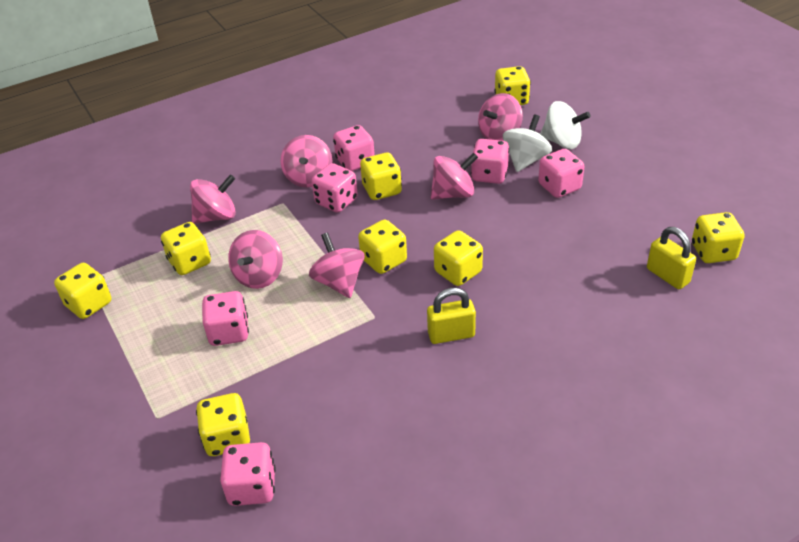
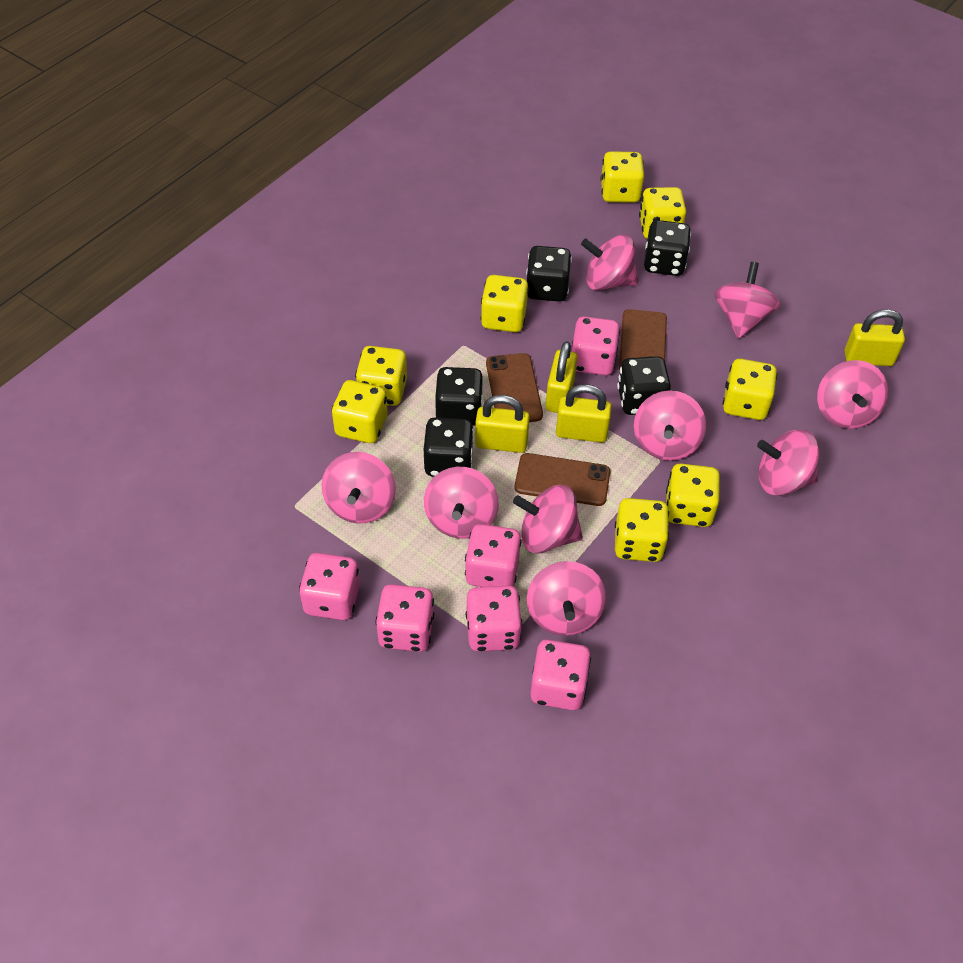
black dice: none = 0 -> [424,417,474,477] [435,367,484,426] [526,246,572,302] [617,356,671,415] [644,220,691,276] = 5
brown phone: none = 0 -> [486,353,543,422] [515,453,610,506] [619,309,667,370] = 3
pink spinning top: [190,174,236,224] [228,230,283,289] [281,135,332,187] [309,233,365,298] [431,153,478,200] [478,93,523,141] = 6 -> [322,452,396,523] [424,467,499,538] [513,485,583,554] [527,561,606,636] [581,234,638,291] [634,390,706,461] [714,262,780,339] [757,430,819,496] [817,360,889,429] = 9
white spinning top: [503,115,552,172] [540,101,590,149] = 2 -> none = 0
yellow padlock: [427,288,476,344] [647,227,696,289] = 2 -> [475,395,530,453] [545,341,577,413] [556,384,612,443] [845,309,905,366] = 4

